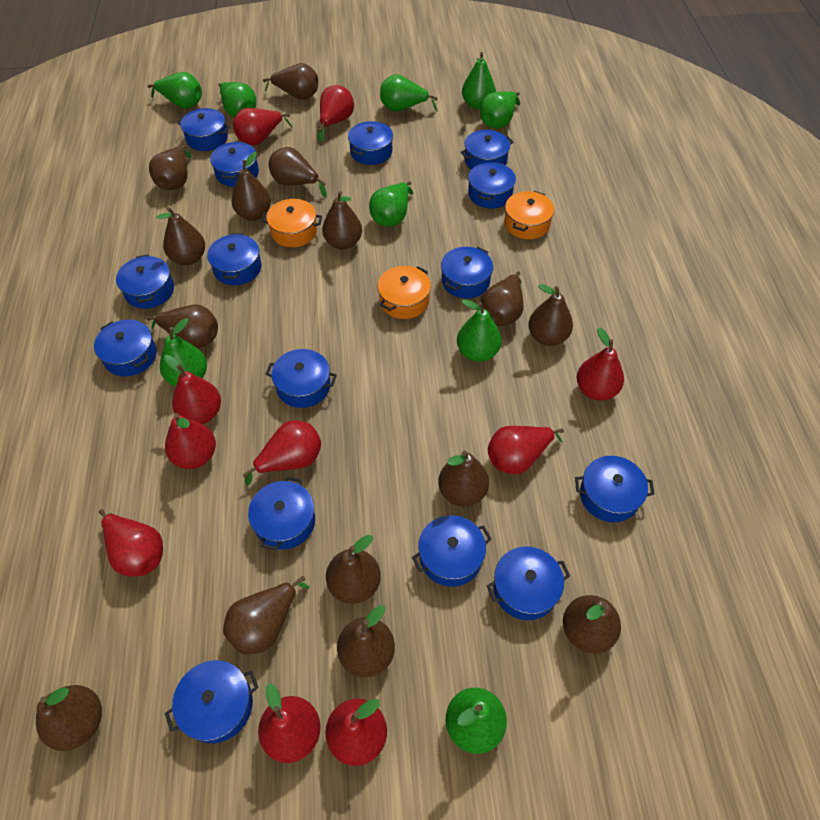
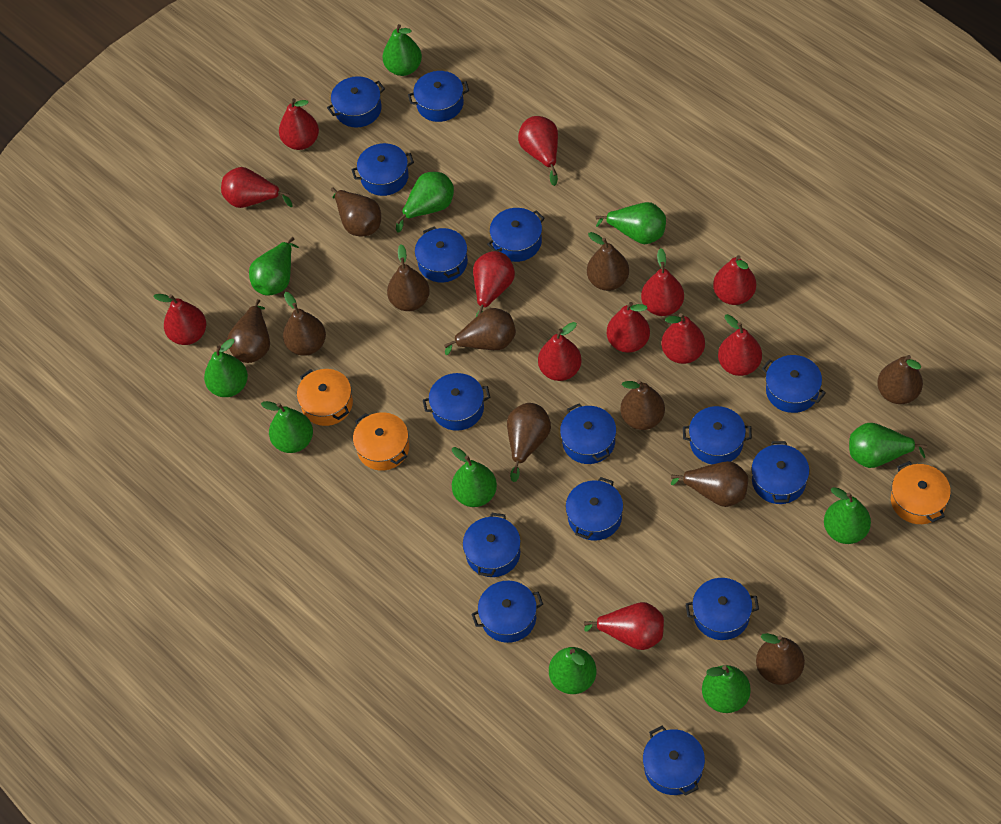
brown pear: [36,685,102,751] [147,305,218,348] [149,145,192,190] [157,207,205,265] [223,576,310,655] [232,152,271,221] [263,63,318,100] [268,147,327,198] [322,191,362,250] [326,535,381,604] [337,605,395,678] [438,451,489,507] [481,271,523,326] [528,284,573,346] [563,595,621,654] = 15 -> [227,299,270,363] [283,292,326,356] [331,187,381,237] [387,244,430,311] [444,308,516,355] [507,403,551,482] [587,232,629,291] [620,380,665,430] [671,461,748,507] [756,633,805,685] [877,355,923,404] = 11
green pear: [148,72,202,109] [160,318,207,387] [218,82,256,118] [369,181,413,227] [380,74,438,112] [445,688,507,754] [457,299,502,362] [462,52,496,109] [480,91,520,129] = 9 -> [204,339,248,397] [249,237,299,295] [261,401,313,453] [383,24,422,76] [396,172,454,233] [452,447,497,507] [549,647,596,694] [596,202,666,244] [702,665,751,713] [824,487,871,544] [849,423,927,468] = 11
red pear: [99,509,163,576] [164,355,221,424] [165,413,216,469] [233,108,292,145] [243,421,321,486] [258,683,321,763] [318,85,354,143] [325,699,387,766] [488,426,564,474] [577,327,624,401] = 10 -> [153,294,206,345] [221,167,293,208] [279,98,319,150] [473,251,515,317] [518,116,558,186] [538,322,582,381] [584,602,664,650] [607,302,650,353] [641,248,684,316] [661,313,705,364] [713,255,756,305] [718,314,762,376] = 12

